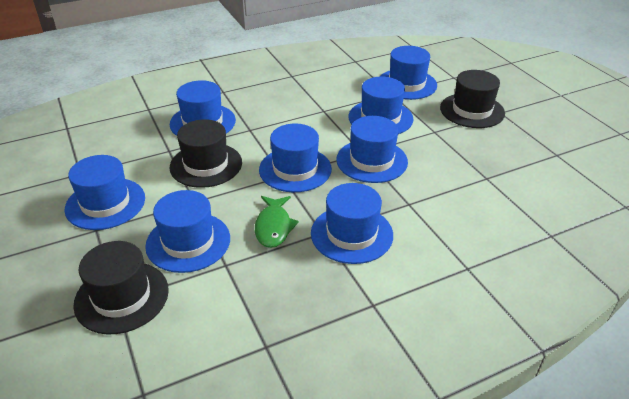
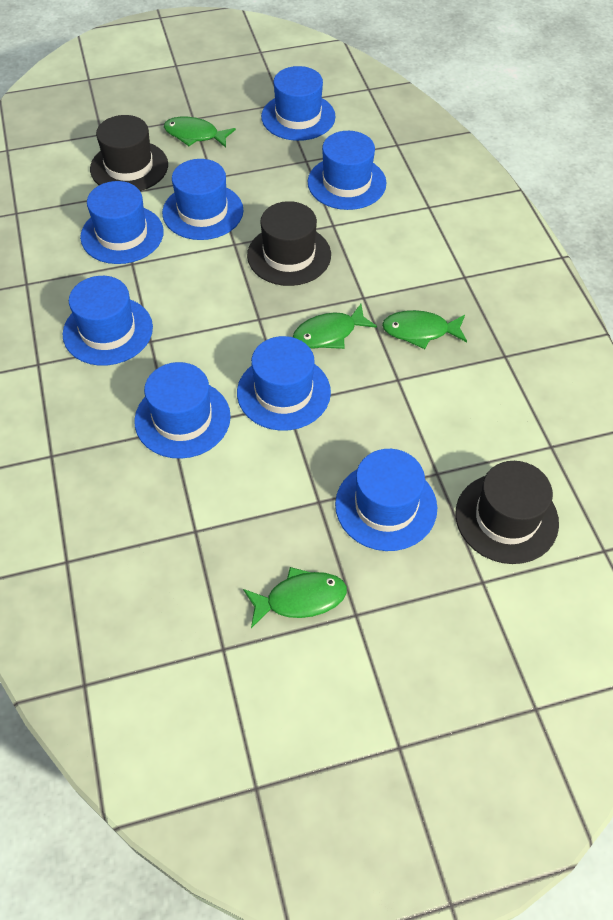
green fish: [255,196,299,248] = 1 -> [164,117,236,148] [243,567,347,628] [293,304,377,349] [382,310,467,349] = 4

